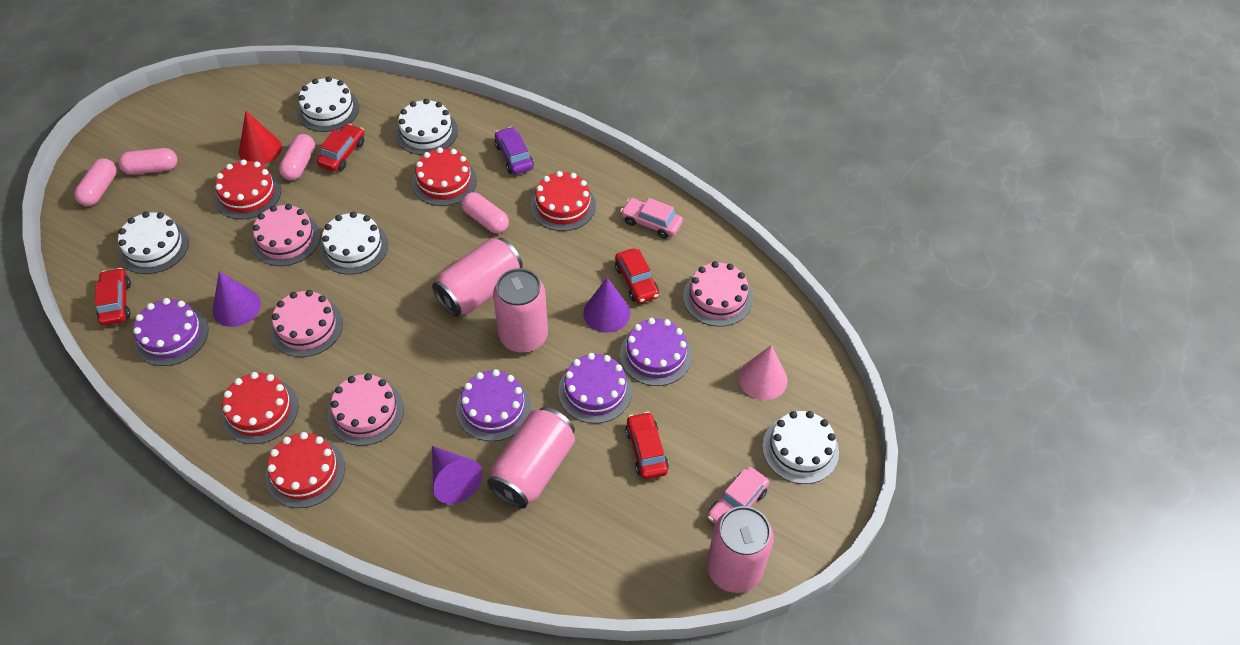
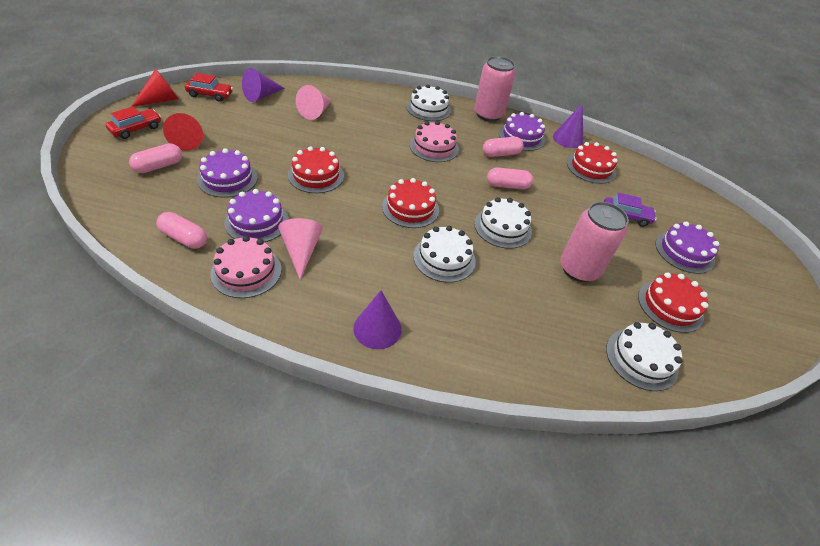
pink cake: [252,204,320,266] [270,290,343,357] [328,373,404,446] [683,261,753,327] = 4 -> [211,236,282,298] [410,121,459,162] = 2
pink can: [432,238,523,317] [487,407,575,509] [493,268,548,352] [707,506,774,593] = 4 -> [474,56,516,122] [560,202,629,282] = 2
pink car: [620,198,683,239] [708,467,769,524] = 2 -> none = 0
pink cone: [739,345,788,400] = 1 -> [278,218,323,280] [296,85,332,120] = 2
red cake: [214,159,281,219] [221,372,299,444] [265,432,345,508] [412,147,477,206] [530,171,596,231] = 5 -> [288,146,344,193] [382,178,439,228] [567,142,618,184] [638,272,708,333] = 4
red car: [95,268,131,326] [317,124,364,171] [615,248,659,304] [625,412,669,479] = 4 -> [105,106,161,139] [185,73,233,102] = 2
red cone: [239,111,282,165] = 1 -> [131,69,179,107] [163,113,203,151] = 2
white cake: [118,212,189,274] [297,77,359,132] [319,212,388,275] [395,99,458,155] [762,411,839,484] = 5 -> [406,84,451,121] [413,226,476,282] [474,197,532,249] [606,322,682,391] = 4

